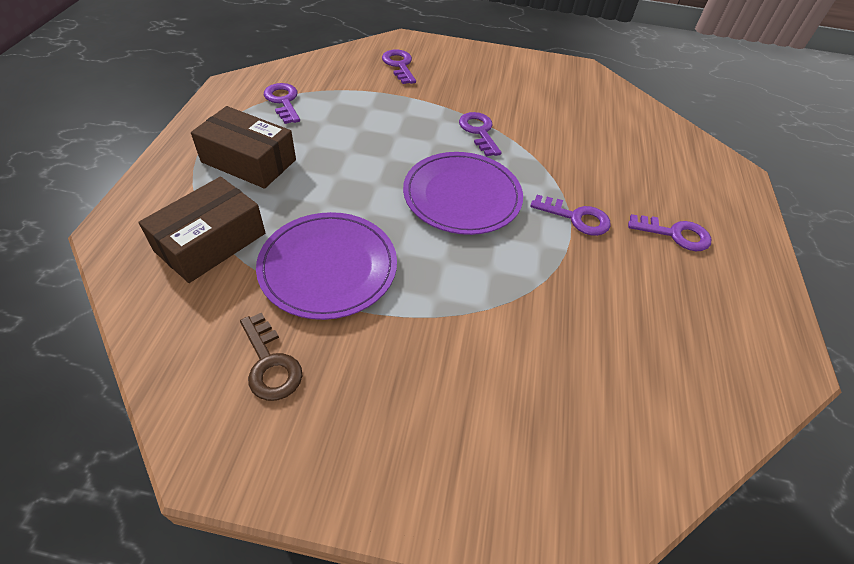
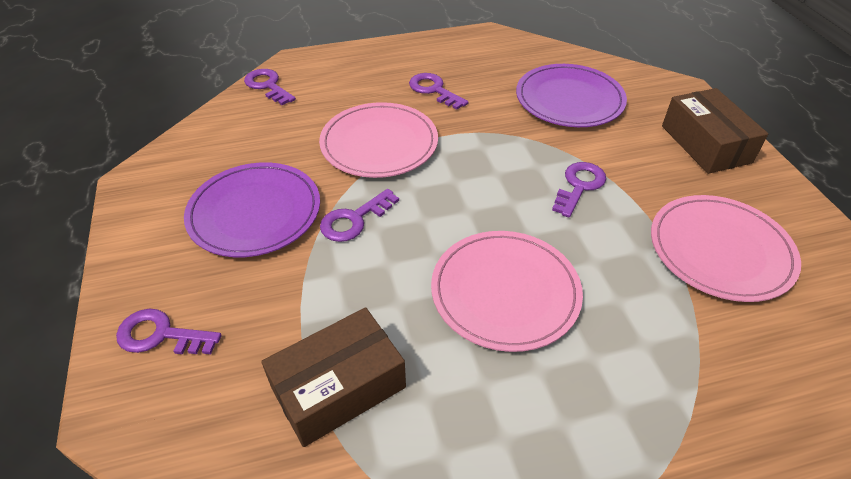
brown key: [240,313,303,401] = 1 -> none = 0
pink plate: none = 0 -> [319,102,438,178] [431,231,583,352] [651,195,801,302] = 3

